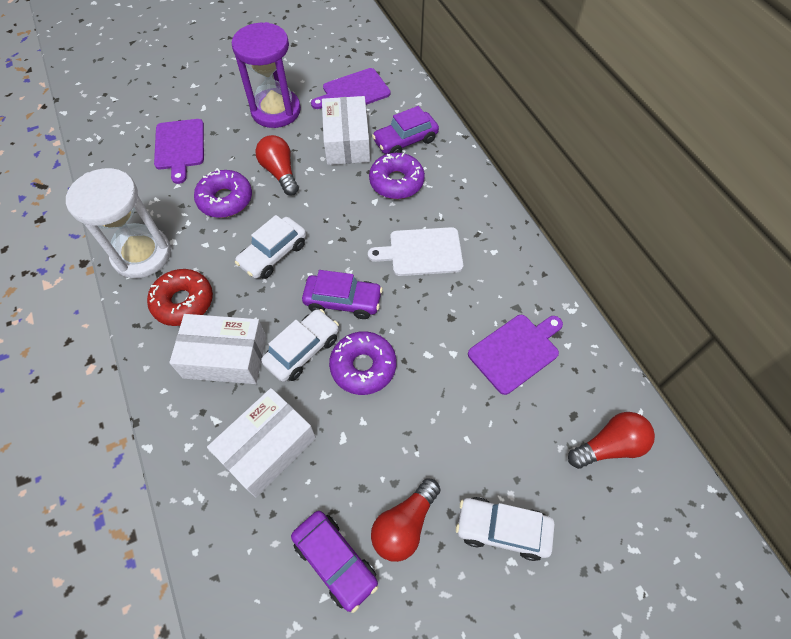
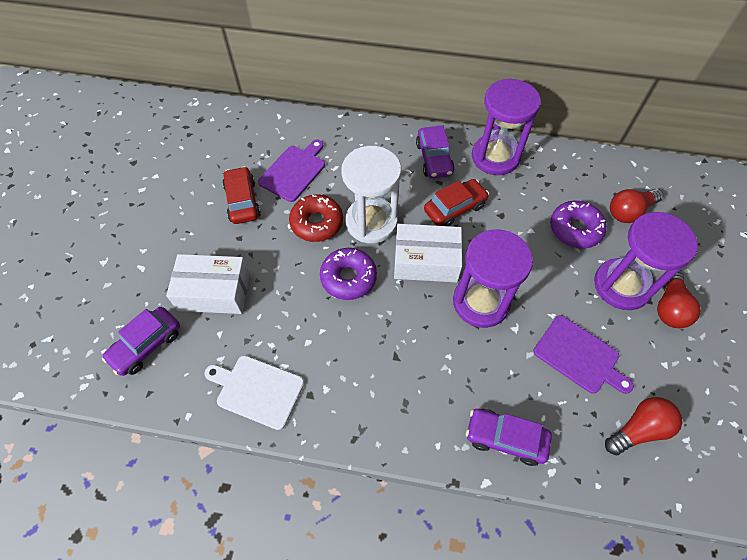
purple cutting board: [154,119,204,184] [311,68,391,109] [468,315,563,395] = 3 -> [258,140,325,202] [533,315,634,394] = 2
purple donut: [194,169,252,218] [329,331,396,395] [369,153,425,199] = 3 -> [320,248,377,300] [550,201,607,249] = 2
purple hourglass: [232,22,301,128] = 1 -> [453,230,533,328] [472,78,541,175] [594,212,698,310] = 3
red car: none = 0 -> [222,166,261,224] [424,179,489,226] = 2
white box: [169,314,266,384] [207,388,316,498] [322,96,370,165] = 3 -> [166,254,250,314] [394,224,462,283] = 2
white car: [235,215,306,279] [261,309,339,382] [456,497,555,561] = 3 -> none = 0

